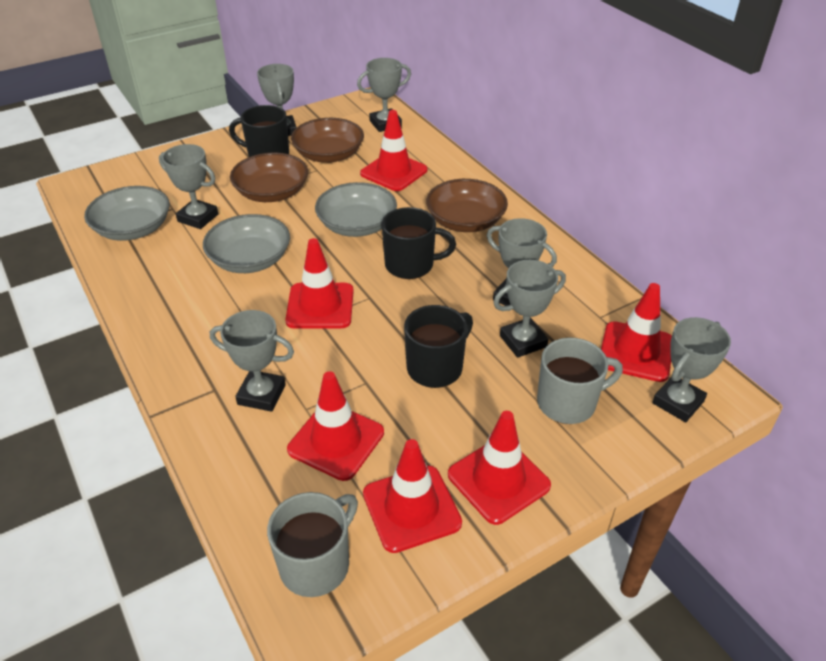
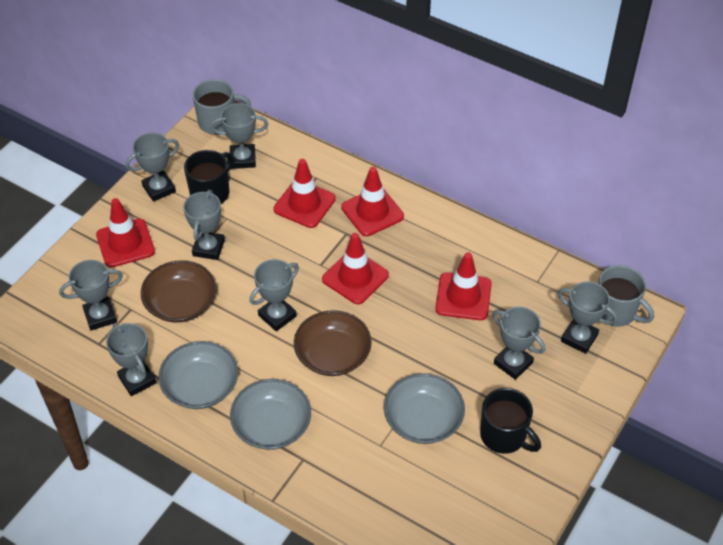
black mug: [229,105,289,157] [382,207,456,279] [404,305,473,388] = 3 -> [184,150,233,204] [480,388,541,454] = 2
brown bowl: [230,153,308,202] [291,118,364,163] [426,179,508,232] = 3 -> [141,260,216,323] [294,310,372,376] = 2
grey trophy: [159,144,218,229] [210,310,294,412] [257,64,296,136] [357,58,411,132] [487,218,557,306] [493,260,566,358] [652,317,731,422] = 7 -> [59,260,123,331] [106,323,157,396] [125,133,179,202] [183,190,225,260] [210,103,268,169] [250,259,299,331] [493,307,545,380] [558,281,617,354] = 8
red traffic cone: [285,238,354,329] [287,371,384,481] [360,110,427,191] [363,439,462,553] [448,411,551,525] [601,283,672,382] = 6 -> [96,198,155,268] [273,159,336,228] [322,233,389,304] [341,167,404,236] [435,252,492,320] = 5

